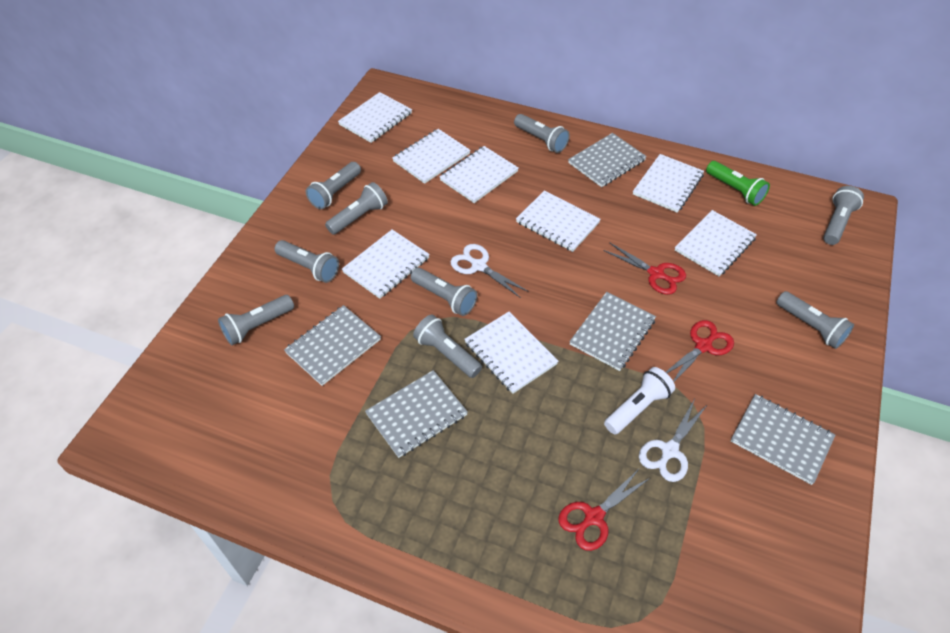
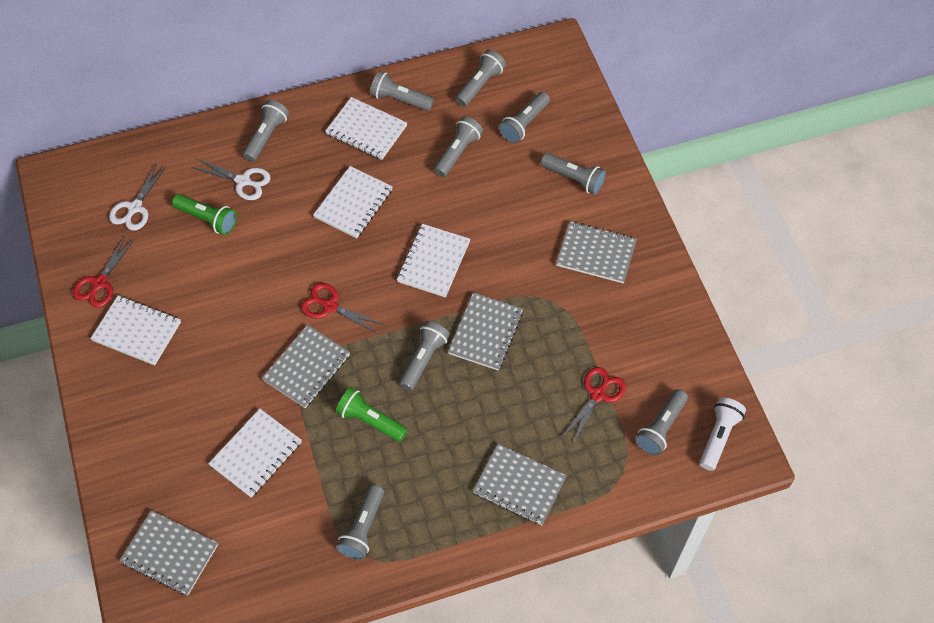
green flashlight: [706,161,770,206] = 1 -> [172,194,237,235] [336,387,408,442] = 2
white notebook: [338,92,412,143] [342,230,430,299] [393,129,471,184] [440,146,519,203] [464,312,559,394] [516,191,601,252] [633,154,704,213] [675,210,757,276] = 8 -> [90,295,181,366] [208,409,302,498] [313,166,393,239] [325,97,407,160] [397,224,470,297] = 5

